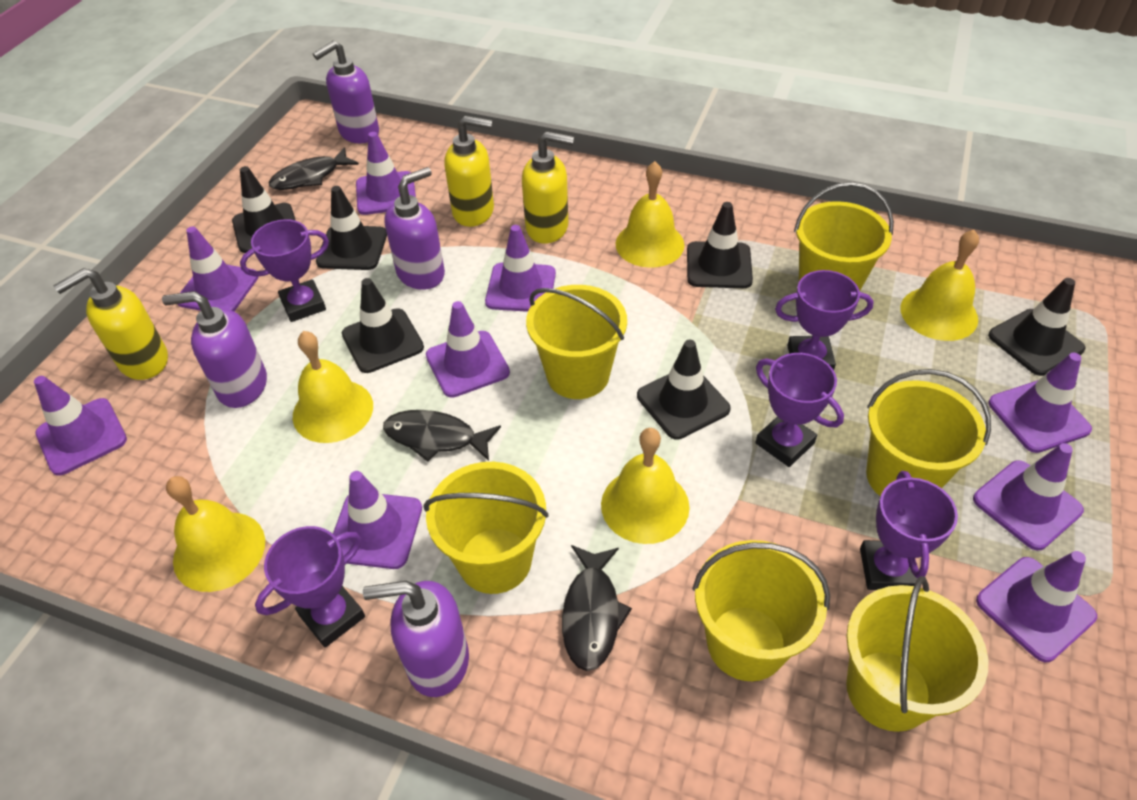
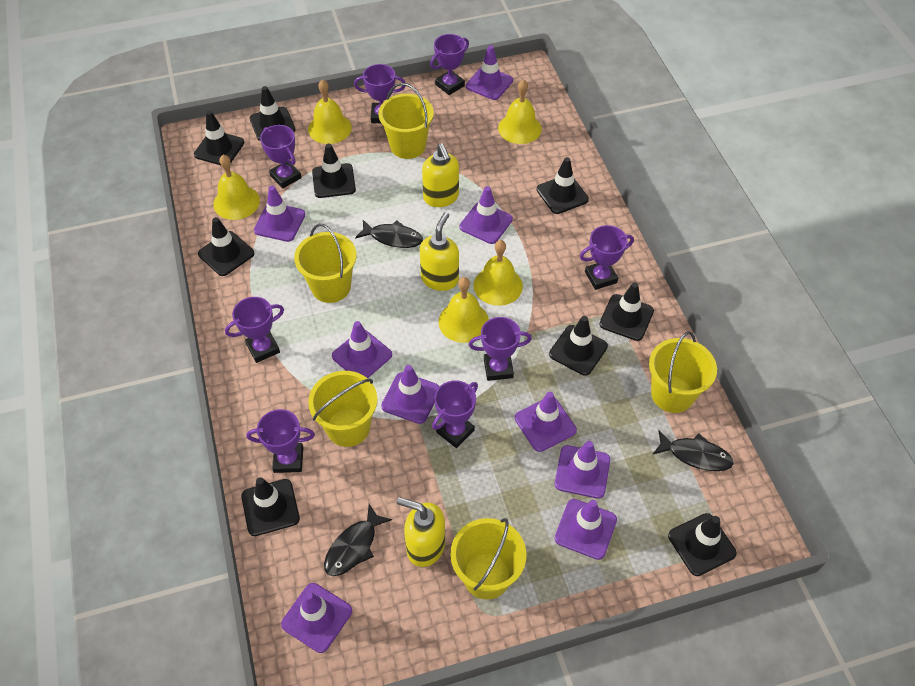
black traffic cone: [232,166,296,253] [316,186,387,270] [342,278,424,373] [637,340,731,440] [687,202,753,288] [988,278,1086,376] = 6 -> [194,111,244,165] [198,217,254,276] [241,477,300,536] [249,86,295,141] [312,144,356,198] [537,157,589,214] [549,316,608,376] [599,282,654,341] [668,513,737,576] = 9
purple soap dispenser: [162,291,267,408] [313,41,379,143] [363,581,469,697] [385,167,445,290] = 4 -> none = 0
purple trophy: [240,219,329,322] [255,526,365,648] [756,353,844,467] [775,270,874,370] [860,471,958,590] = 5 -> [225,297,284,363] [246,409,315,473] [260,125,302,188] [354,64,405,123] [430,34,469,95] [432,380,478,448] [468,317,532,381] [580,225,634,290] = 8
yellow bucket: [424,462,549,594] [526,285,627,399] [692,540,830,681] [794,182,894,291] [846,576,988,732] [866,369,991,497] = 6 -> [294,224,357,303] [308,371,377,447] [378,83,434,159] [450,518,526,599] [649,331,717,413] = 5

